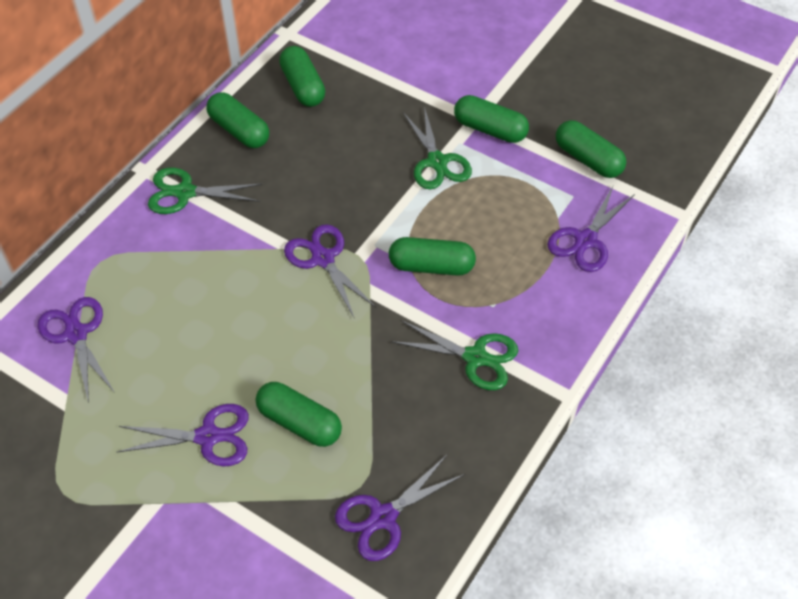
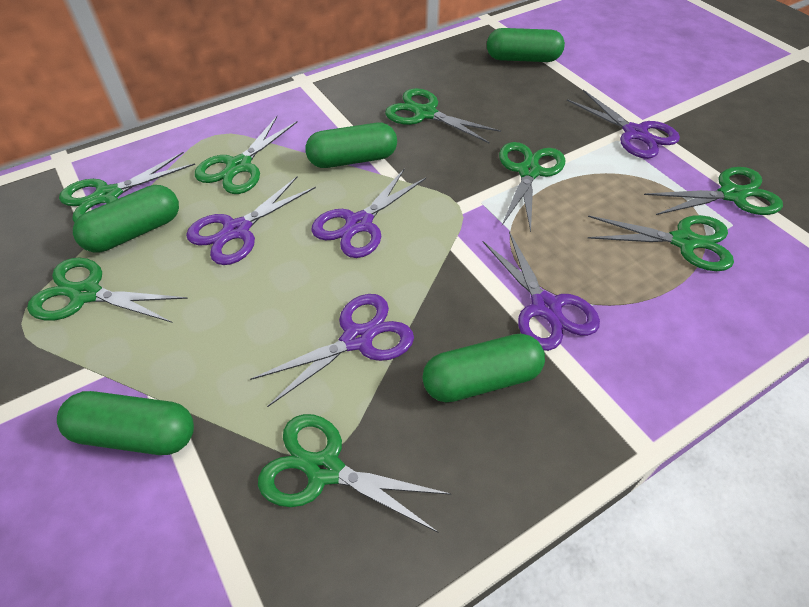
green capsule: [206,92,269,148] [256,382,342,447] [279,46,325,107] [389,237,476,276] [454,95,529,143] [556,120,626,178] = 6 -> [57,391,194,455] [73,185,179,252] [305,123,397,168] [422,334,545,402] [487,28,565,62] = 5
green scissors: [148,168,263,214] [391,320,518,390] [403,107,472,189] = 3 -> [27,258,188,323] [59,152,195,222] [195,116,297,194] [258,414,451,533] [385,88,501,144] [499,142,565,232] [588,215,734,271] [644,167,783,215] = 8

